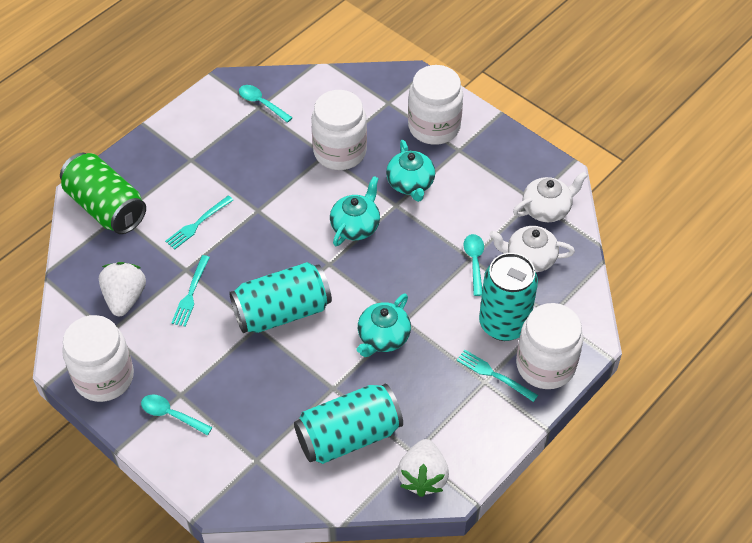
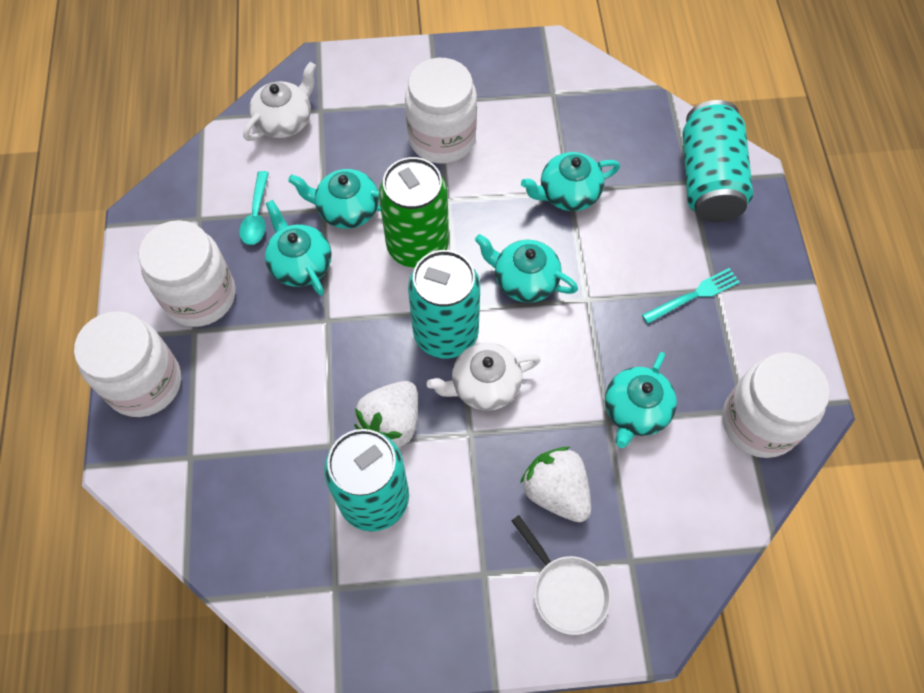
turquoise fork: [165,195,233,249] [171,255,210,327] [456,350,538,402] = 3 -> [642,268,740,324] = 1
turquoise spoon: [141,394,213,435] [239,85,293,123] [464,234,484,296] = 3 -> [239,171,269,245] = 1
turquoise teapot: [330,176,380,246] [357,293,411,357] [386,140,435,202] = 3 -> [265,200,332,296] [288,169,381,229] [475,234,578,303] [521,152,620,211] [605,352,677,448] = 5
white pan: none = 0 -> [512,515,611,635] = 1

